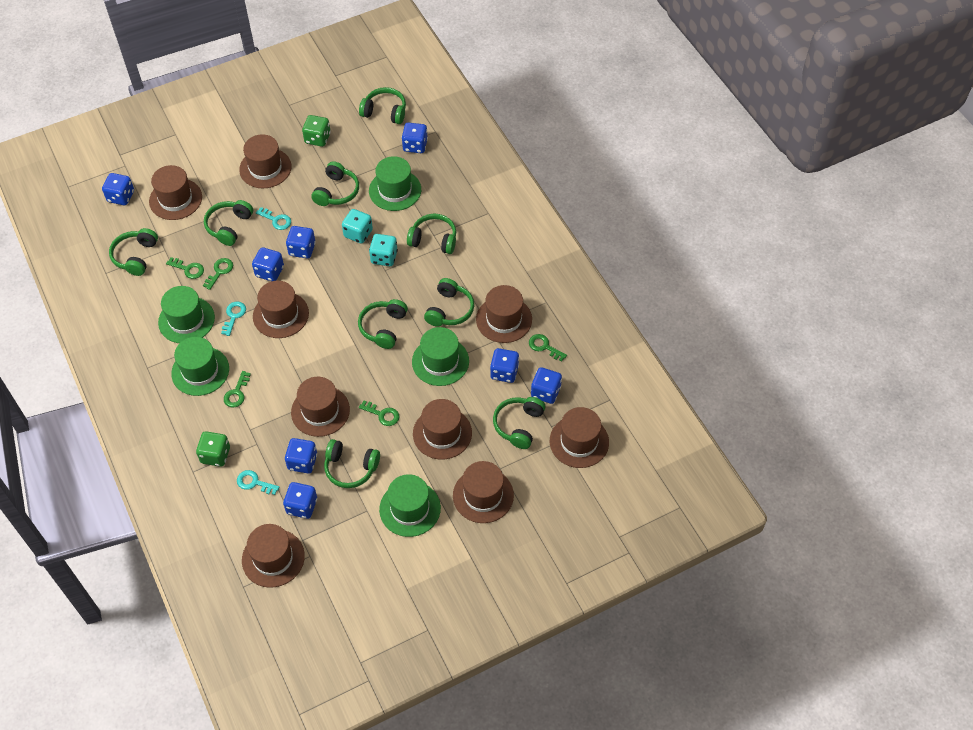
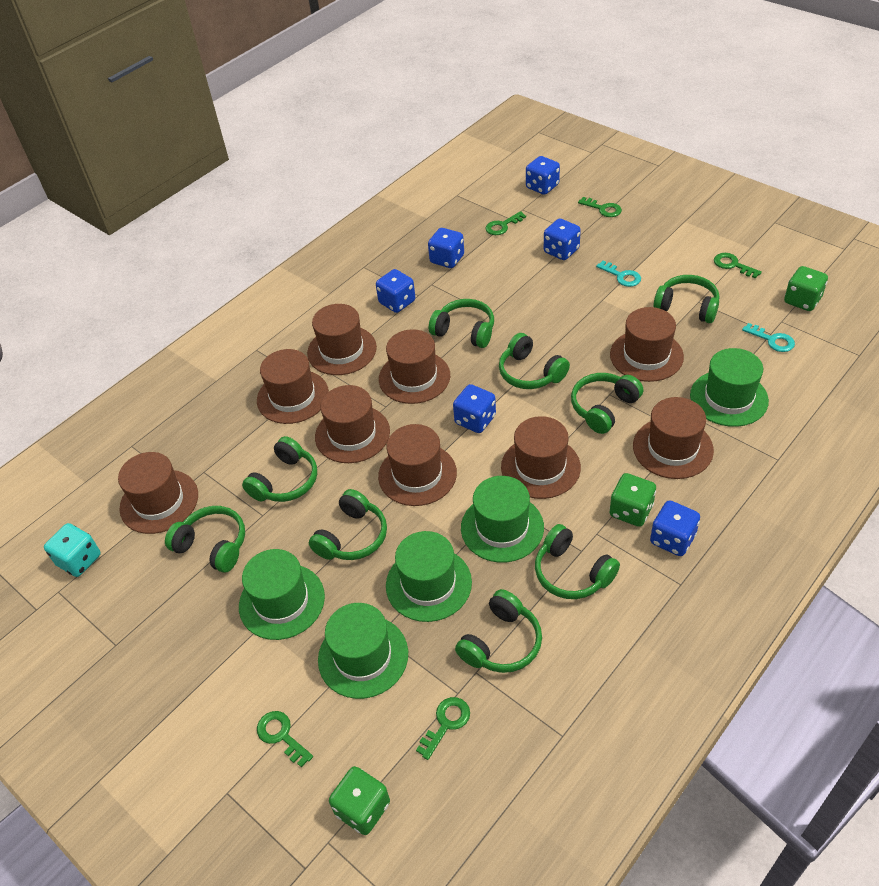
blue dice: [102,173,134,205] [252,247,284,281] [283,482,317,519] [285,438,317,474] [286,226,316,258] [402,123,428,153] [490,348,519,383] [531,367,562,404] = 8 -> [376,269,415,313] [428,228,464,268] [453,384,496,433] [526,156,560,195] [544,218,581,260] [650,500,700,556] = 6
green dice: [196,431,230,467] [302,115,331,147] = 2 -> [329,766,390,835] [609,473,656,527] [784,266,828,311] = 3
turquoise dice: [342,209,373,244] [369,234,398,266] = 2 -> [44,523,101,577] = 1
turquoise key: [221,302,246,336] [237,470,280,495] [256,207,291,230] = 3 -> [596,261,641,287] [742,323,795,352] = 2

